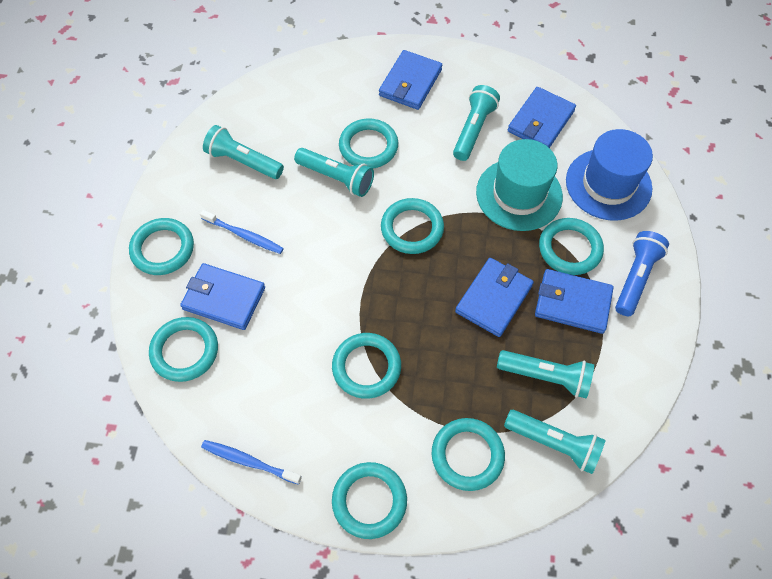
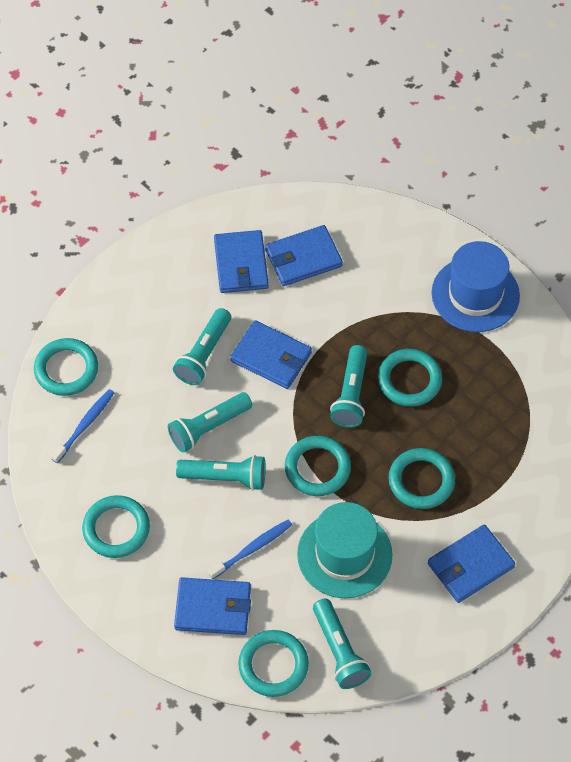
blue flashlight: [615,231,669,316] = 1 -> none = 0
turquoise ring: [129,218,194,275] [149,317,218,382] [332,333,401,399] [332,462,407,539] [339,118,398,168] [381,198,444,254] [432,418,505,491] [539,218,604,275] = 8 -> [34,338,98,396] [82,495,150,558] [238,630,309,697] [285,436,351,496] [378,349,442,407] [389,448,455,509] = 6

